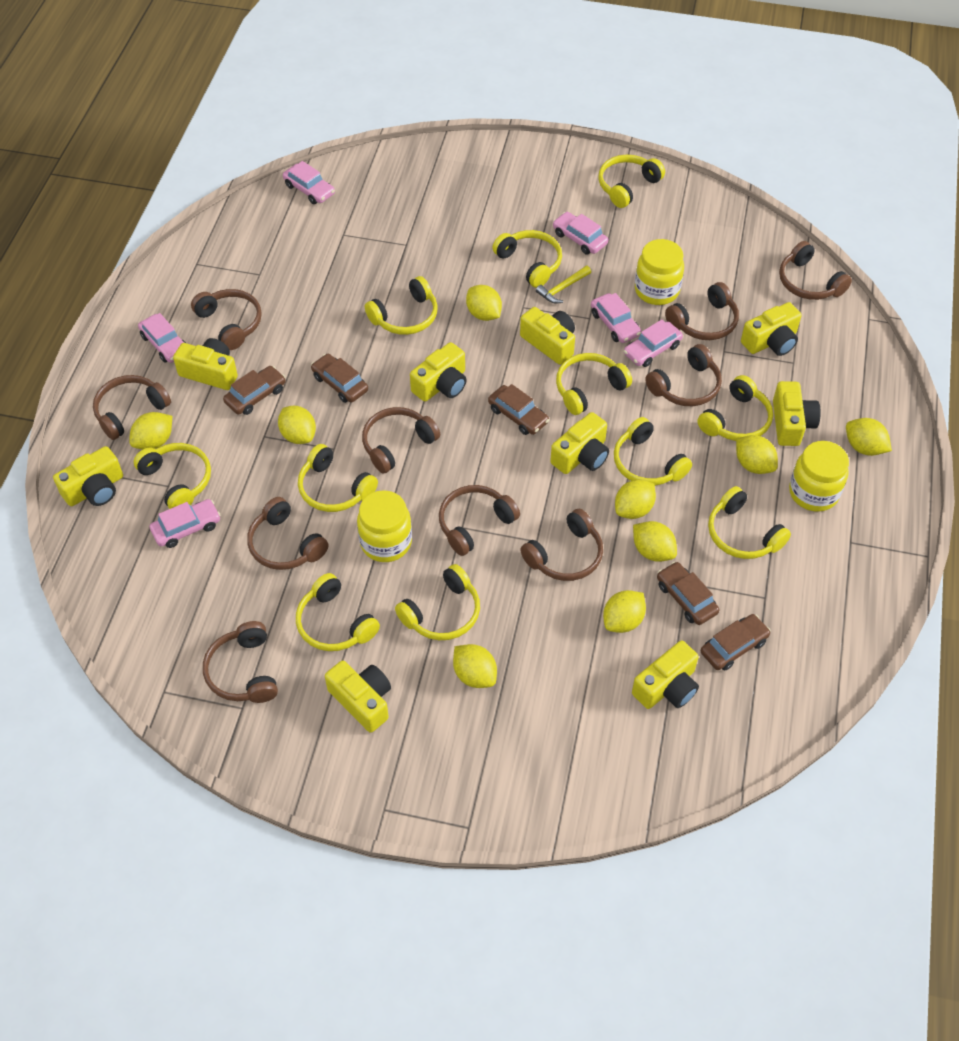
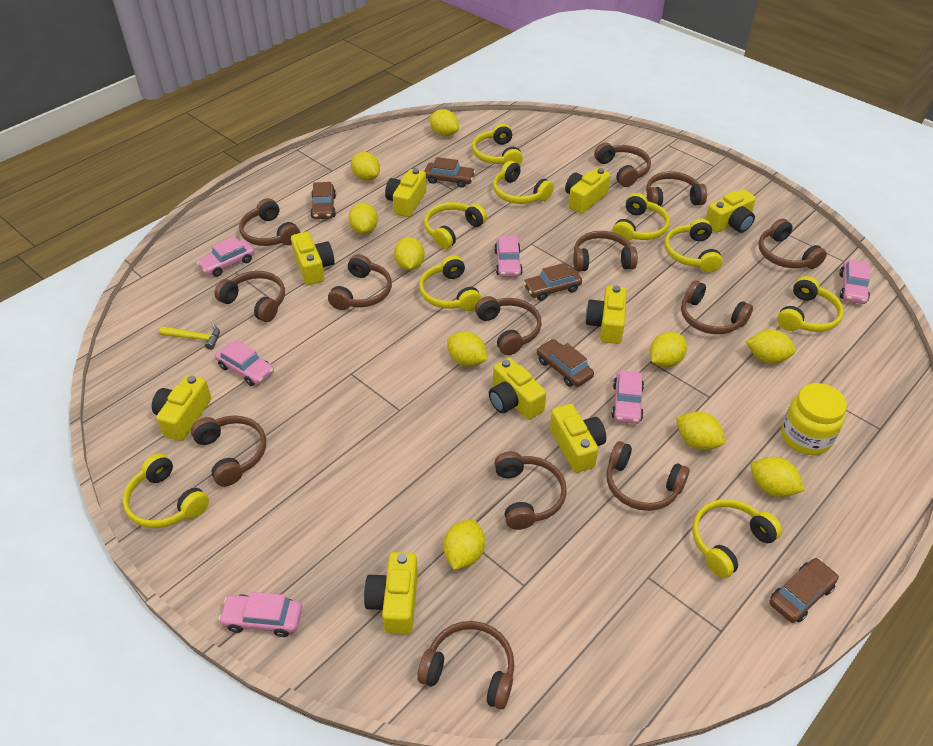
brown headphones: [93,375,171,440] [191,289,262,350] [203,621,278,703] [247,497,329,570] [362,407,440,474] [439,485,520,556] [520,508,603,581] [645,344,722,406] [665,282,739,340] [779,241,852,300] = 10 -> [191,415,266,487] [214,271,285,322] [239,198,300,246] [328,254,392,310] [417,621,515,709] [475,296,542,355] [494,451,567,530] [573,231,638,272] [594,143,651,187] [606,441,690,511] [646,172,707,206] [681,280,753,334] [758,219,827,269] = 13
yellow headphones: [134,443,211,509] [296,573,380,651] [298,444,378,512] [365,276,438,335] [395,564,480,640] [492,230,562,288] [556,353,632,415] [598,154,665,208] [614,417,692,486] [697,375,773,441] [708,486,791,559] = 11 -> [123,453,209,528] [419,255,482,311] [424,202,487,249] [472,124,523,165] [493,161,554,204] [612,193,670,241] [665,219,723,272] [692,499,782,578] [777,276,844,332] = 9
yellow jar: [357,490,412,562] [635,239,684,305] [789,441,849,512] = 3 -> [781,383,847,455] = 1
yellow lemon: [129,412,172,450] [278,406,316,444] [453,644,497,688] [466,285,502,321] [603,590,646,633] [615,480,656,519] [633,521,677,562] [736,435,778,474] [846,418,892,456] = 9 -> [348,203,378,234] [351,152,380,181] [394,237,425,270] [430,109,459,136] [443,519,485,570] [447,331,488,366] [650,332,687,367] [676,412,725,450] [745,329,796,364] [751,457,805,497] = 10

